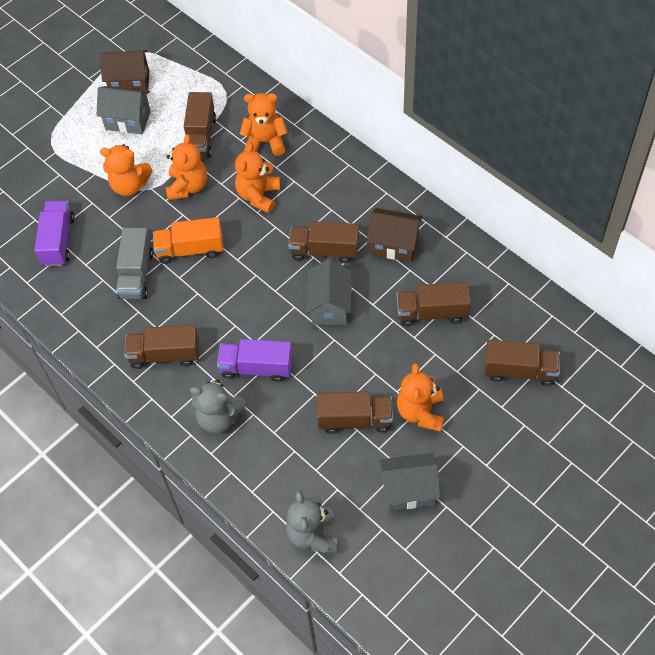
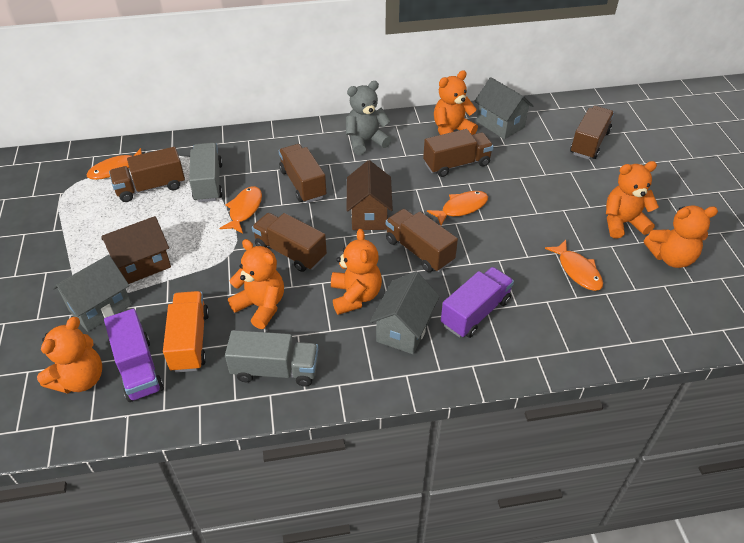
grey teddy bear: [190,380,247,434] [286,490,338,553] = 2 -> [346,81,391,155] = 1
grey truck: [116,228,153,299] = 1 -> [189,143,223,202] [225,330,318,387] = 2
orange fish: none = 0 -> [87,148,142,180] [220,186,262,234] [427,191,488,225] [545,240,603,291] = 4
orange teddy bear: [100,144,153,196] [166,134,207,200] [235,142,280,213] [239,93,288,156] [397,363,444,432] = 5 -> [37,317,102,394] [228,239,284,329] [331,229,382,315] [434,70,478,135] [606,161,659,239] [644,205,718,268] = 6

